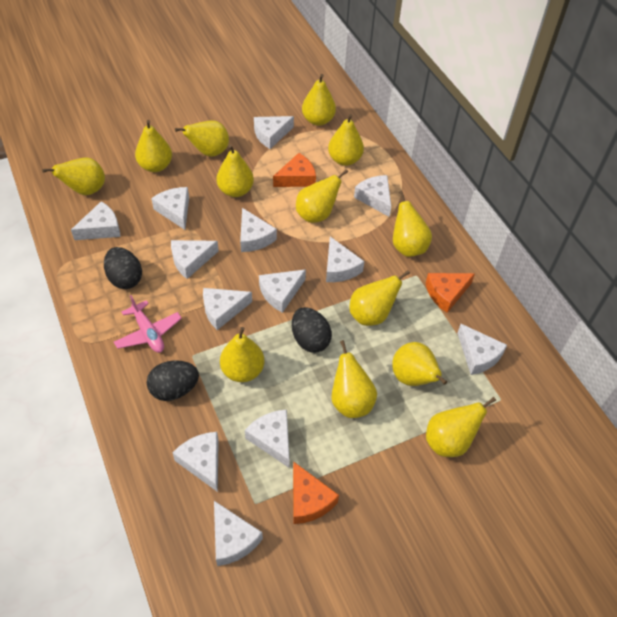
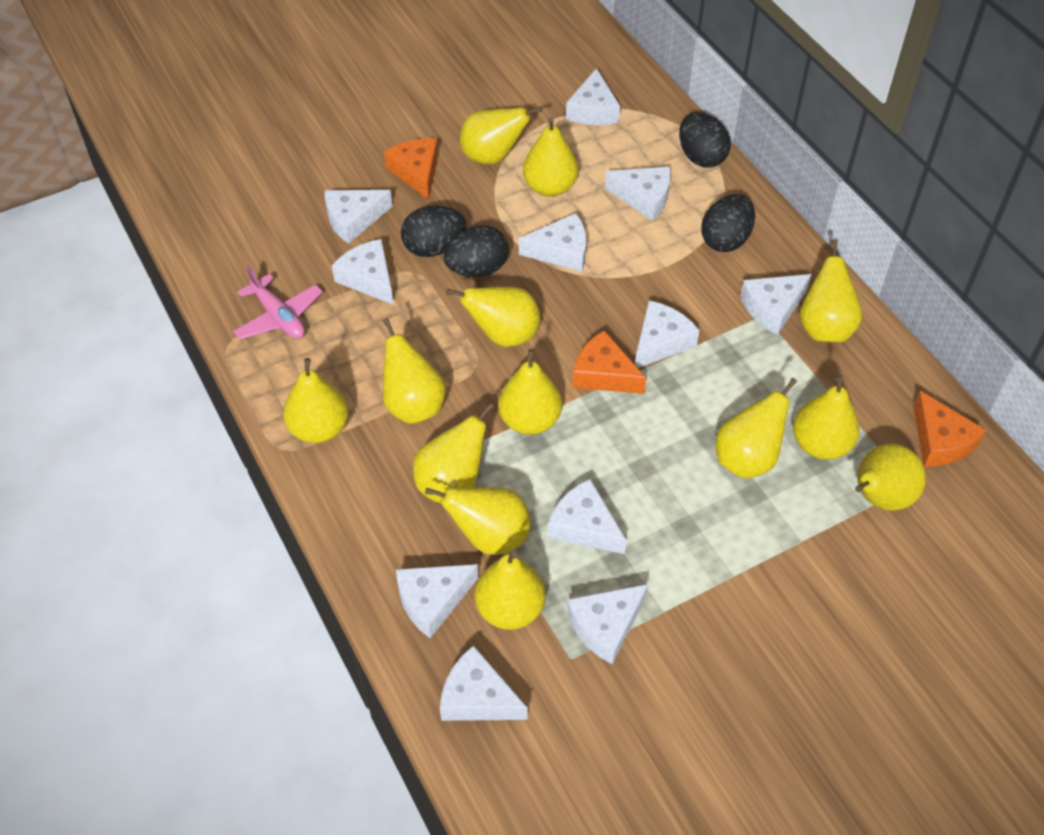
black egg: [104,247,142,289] [147,360,199,401] [292,307,332,353] = 3 -> [401,206,466,257] [444,226,509,277] [679,112,731,168] [701,194,755,252] = 4
white cheese: [71,201,121,240] [151,187,189,230] [171,240,219,279] [173,432,219,492] [203,288,252,330] [214,501,263,566] [240,208,277,252] [245,409,290,468] [254,116,294,149] [259,269,306,313] [326,237,364,282] [354,175,391,217] [457,324,507,375] = 13 -> [325,190,392,244] [332,239,393,305] [396,564,478,638] [440,645,528,721] [519,213,586,272] [547,479,626,554] [566,68,620,125] [567,584,648,665] [605,167,671,221] [635,300,699,368] [740,274,812,335] = 11

